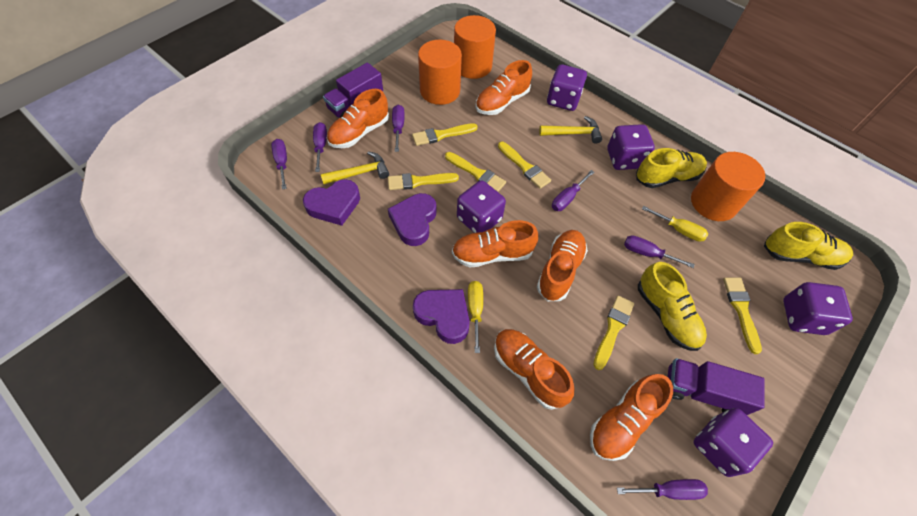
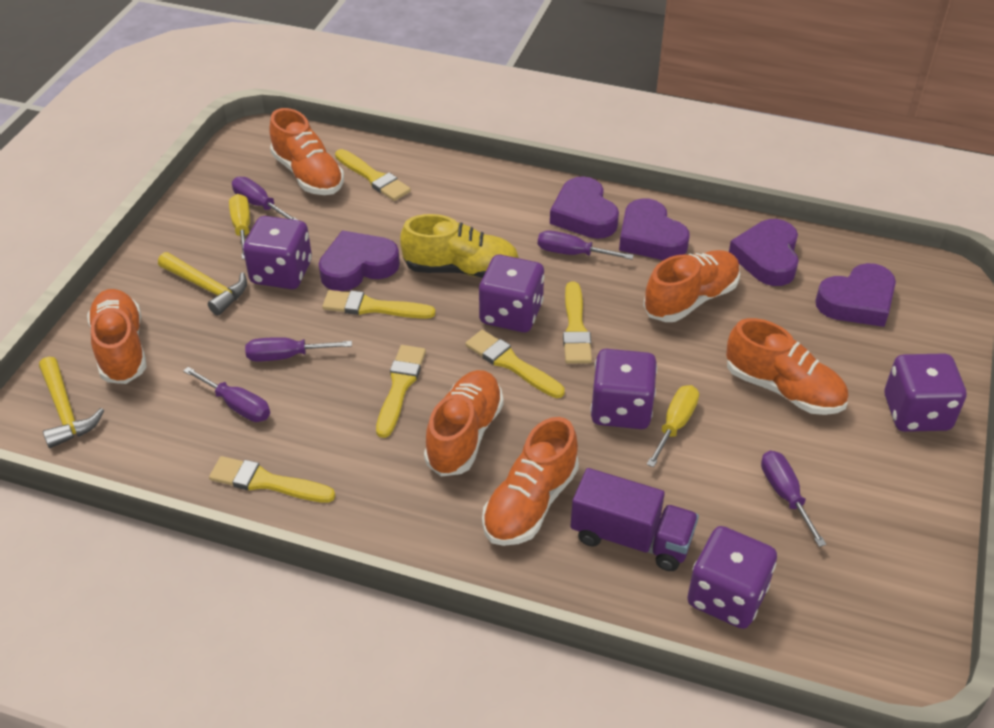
orange cylinder: [418,40,462,105] [454,15,496,79] [691,152,765,221] = 3 -> none = 0
purple heart: [303,179,360,226] [388,193,436,246] [413,289,470,344] = 3 -> [319,230,400,291] [550,176,619,239] [619,198,689,260] [729,219,799,286] [815,263,896,327] = 5
purple screwdriver: [271,139,287,190] [313,122,327,172] [392,105,405,152] [552,170,594,211] [617,479,708,500] [624,235,695,268] = 6 -> [183,367,270,422] [232,177,298,220] [245,337,352,361] [538,231,634,260] [761,450,826,547] = 5
purple truck: [323,63,383,118] [668,358,765,415] = 2 -> [570,468,699,571] = 1
yellow shoe: [636,148,707,188] [638,262,707,351] [764,222,853,270] = 3 -> [400,214,519,278] = 1

